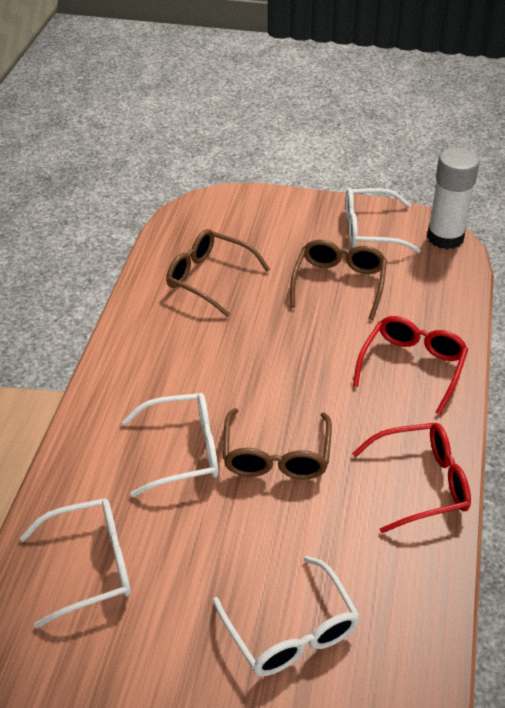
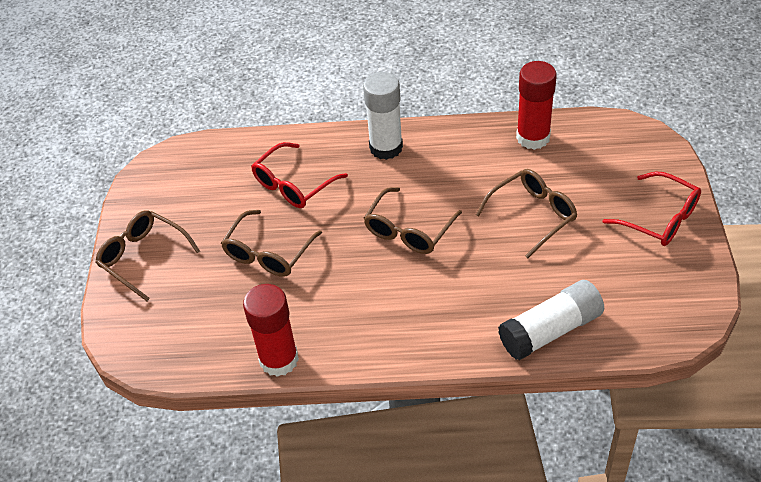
brown glasses: [166,229,270,317] [223,408,332,479] [290,240,387,320] = 3 -> [95,210,200,301] [221,210,322,277] [364,187,462,254] [476,169,577,258] = 4
red glue stick: none = 0 -> [243,284,299,377] [516,61,557,150] = 2
white glasses: [20,498,131,628] [122,393,218,497] [213,556,360,676] [345,187,421,253] = 4 -> none = 0
white glue stick: [427,147,480,249] = 1 -> [363,72,403,160] [498,280,604,360] = 2

